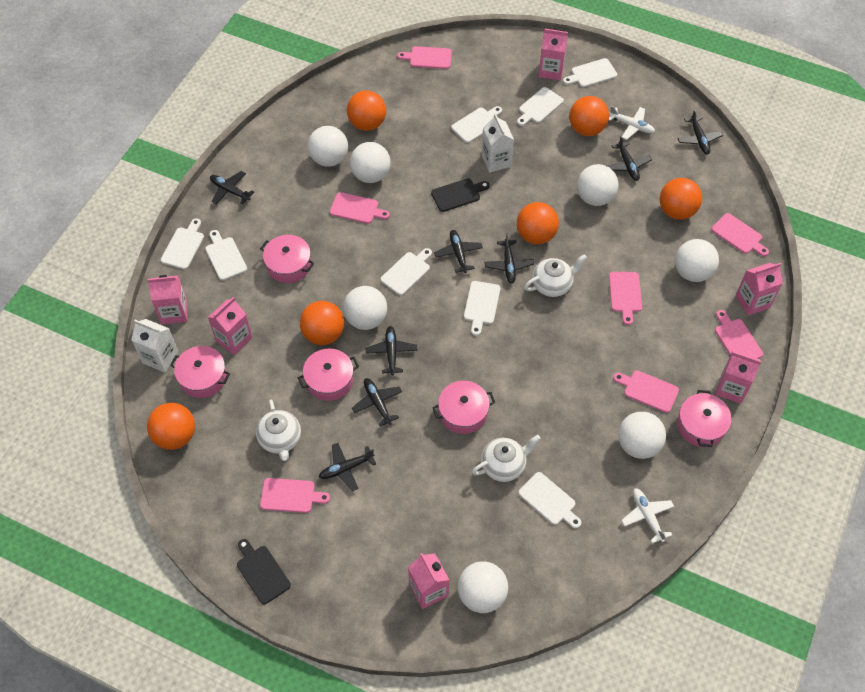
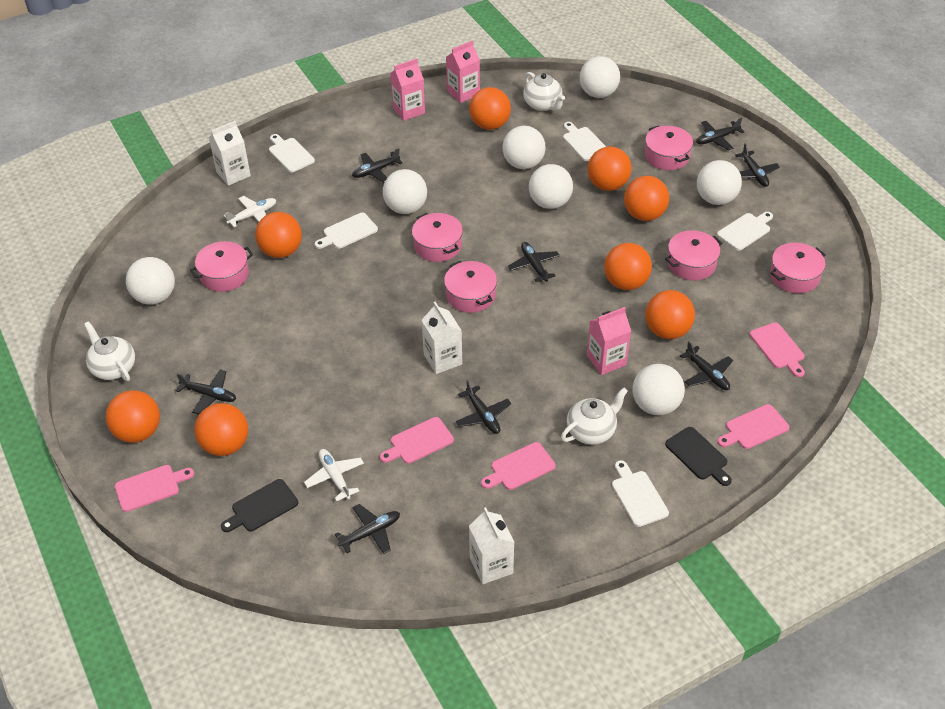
orange ball: [147,403,195,450] [300,301,344,345] [347,90,386,131] [517,202,559,244] [569,96,609,136] [660,178,702,220] = 6 -> [106,390,160,443] [194,403,248,456] [255,212,302,258] [469,87,511,130] [588,147,631,191] [604,243,652,290] [624,176,669,221] [645,290,695,339] = 8
pink carton: [147,275,187,324] [208,297,252,355] [408,553,449,609] [538,29,568,80] [715,350,761,404] [736,263,783,315] = 6 -> [390,59,425,121] [446,41,480,103] [587,307,631,375] = 3
pink cutting board: [260,478,330,513] [330,192,390,224] [397,46,452,69] [609,272,642,325] [613,370,679,413] [711,213,769,256] [715,310,763,359] = 7 -> [115,465,194,512] [380,417,454,464] [481,442,556,490] [717,404,790,449] [750,322,805,377] = 5
pink pot: [170,346,230,398] [260,235,314,283] [298,349,359,401] [432,381,495,434] [677,390,732,447] = 5 -> [190,241,253,292] [412,213,463,262] [444,261,497,313] [645,125,693,170] [665,230,723,281] [770,243,826,293] = 6
white carton: [131,319,178,373] [481,114,514,172] = 2 -> [209,121,251,186] [421,302,462,374] [469,507,514,585] = 3
white cutting board: [161,218,204,269] [205,230,247,280] [381,248,432,295] [451,106,502,143] [464,281,500,336] [517,87,564,126] [518,472,581,528] [563,58,617,87] = 8 -> [269,134,315,172] [315,213,378,249] [563,122,606,161] [612,460,669,527] [717,212,773,250] = 5

